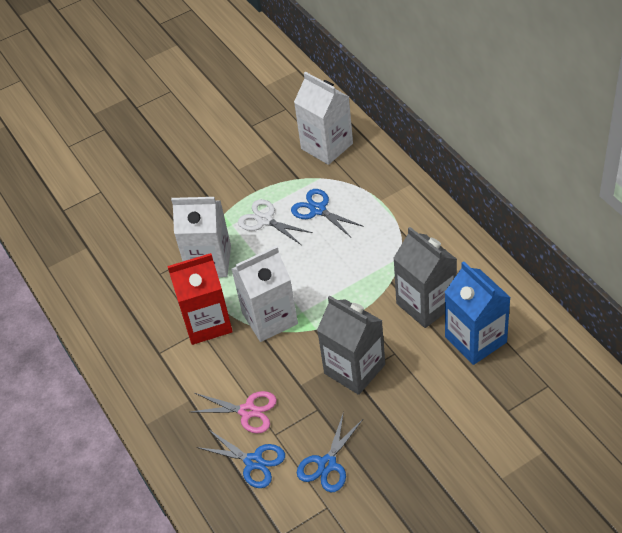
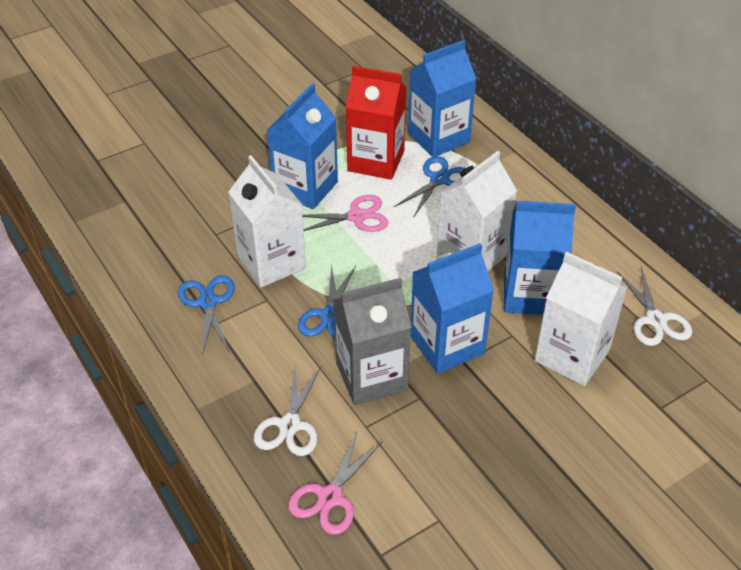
blue carton: [445,261,511,365] = 1 -> [267,83,338,209] [408,40,477,157] [411,243,494,374] [504,201,576,315] = 4
grey carton: [317,296,385,395] [393,227,457,328] = 2 -> [333,278,411,405] = 1
pink scissors: [190,391,277,434] = 1 -> [288,432,383,535] [303,195,388,232] = 2
white scissors: [238,199,313,245] = 1 -> [254,366,321,456] [617,267,692,346] = 2

